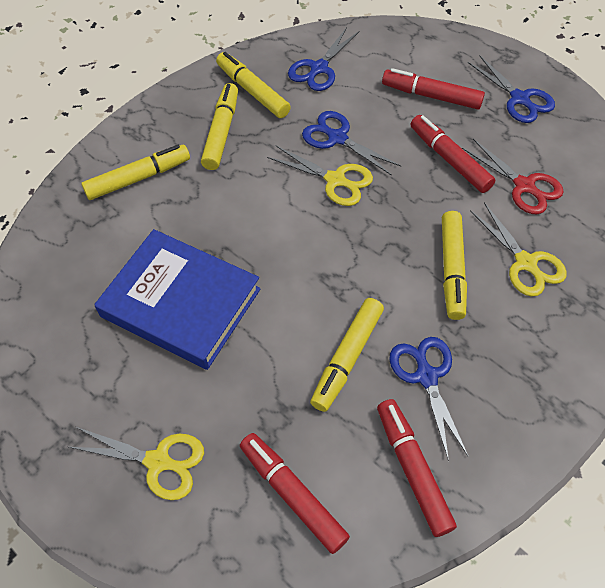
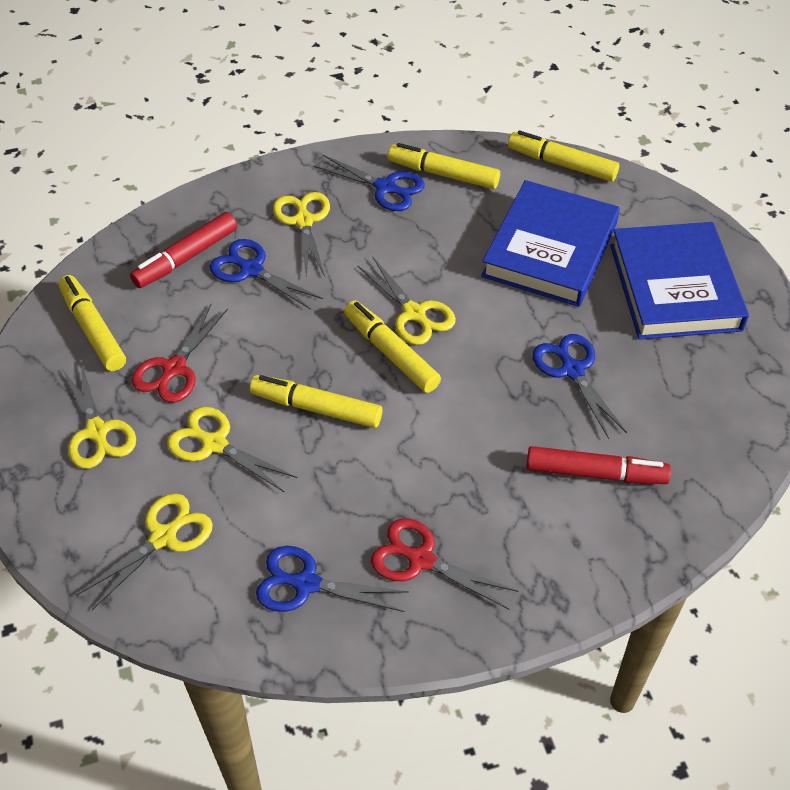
blue book: [94,229,261,370] = 1 -> [481,180,620,307] [610,222,749,340] = 2
red marker: [240,433,350,554] [377,399,457,537] [382,68,485,109] [411,115,495,193] = 4 -> [130,212,237,288] [527,446,671,484] = 2
red scissors: [462,139,564,214] = 1 -> [131,304,228,403] [371,518,518,609] = 2
yellow scissors: [69,427,204,500] [267,146,373,206] [470,202,567,296] = 3 -> [62,362,136,469] [77,493,213,610] [167,407,297,493] [273,192,330,276] [357,257,456,345] = 5

